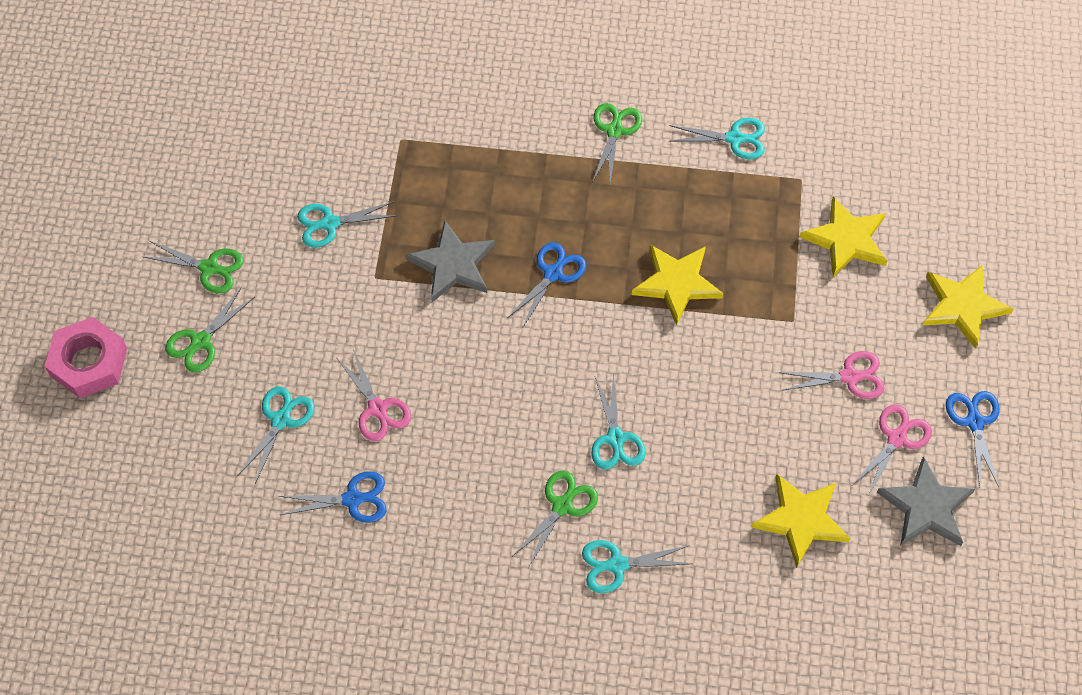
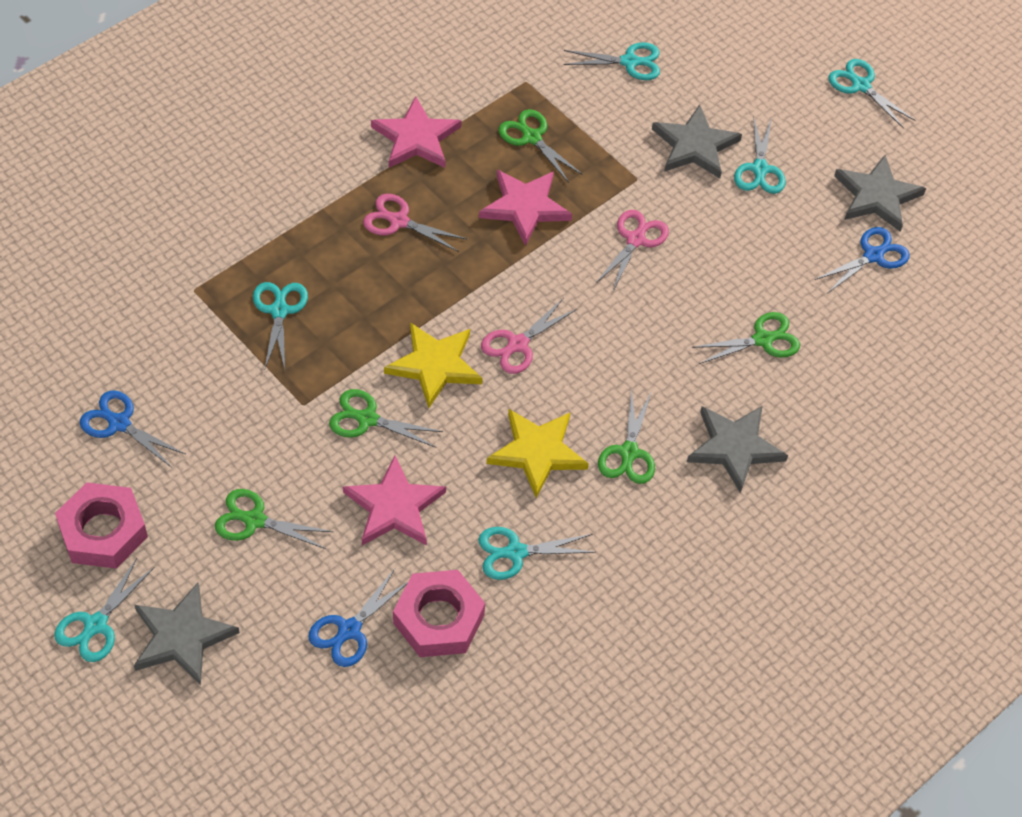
green scissors: [144,241,244,293] [165,288,255,373] [513,470,598,568] [593,103,642,184] = 4 -> [215,489,333,549] [329,389,443,448] [499,109,583,183] [598,389,655,484] [692,312,800,364] = 5
grey star: [406,221,495,302] [877,456,975,546] = 2 -> [134,583,240,685] [652,104,742,179] [687,406,788,493] [834,155,926,232] = 4
pink nut: [45,317,127,398] = 1 -> [55,482,148,569] [393,570,485,657] = 2
pink star: none = 0 -> [343,455,446,546] [371,96,462,168] [479,170,572,246] = 3
turquoise scissors: [238,386,315,484] [297,201,398,248] [582,540,692,593] [591,372,646,470] [670,118,765,159] = 5 -> [54,558,155,662] [253,282,308,370] [478,527,596,580] [564,42,660,80] [734,116,786,194] [828,59,916,128] = 6
yellow star: [631,245,723,325] [751,474,850,568] [800,196,887,277] [922,265,1013,349] = 4 -> [384,322,483,408] [487,409,589,498] = 2

